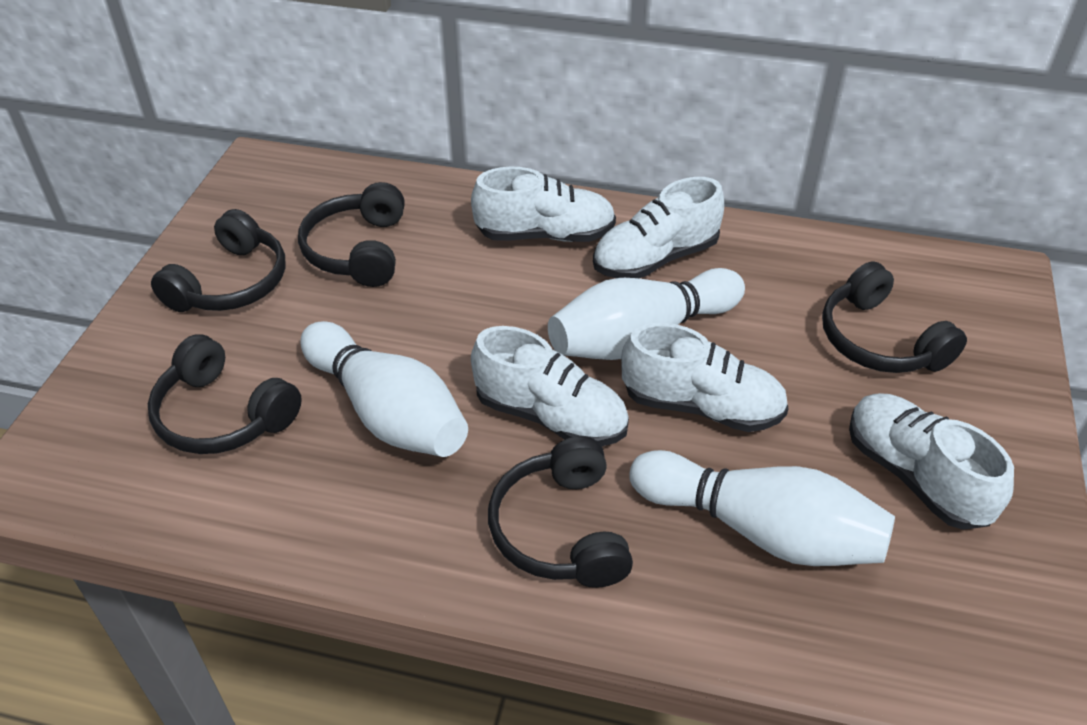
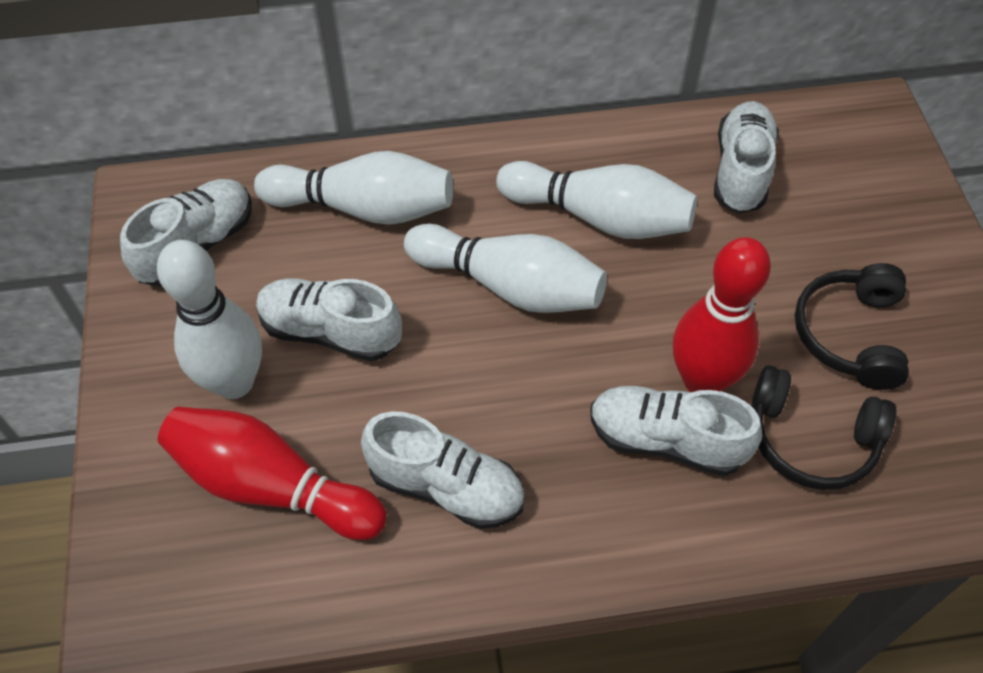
black headphones: [148,334,302,454] [151,209,286,312] [298,182,405,287] [488,436,633,588] [822,262,967,373] = 5 -> [752,365,896,490] [795,263,909,390] = 2
red bowling pin: none = 0 -> [158,407,387,540] [673,237,771,392] = 2
white bowling pin: [300,321,468,457] [548,268,745,360] [630,450,895,566] = 3 -> [157,240,262,399] [254,151,453,225] [404,224,607,313] [496,161,697,239] = 4

